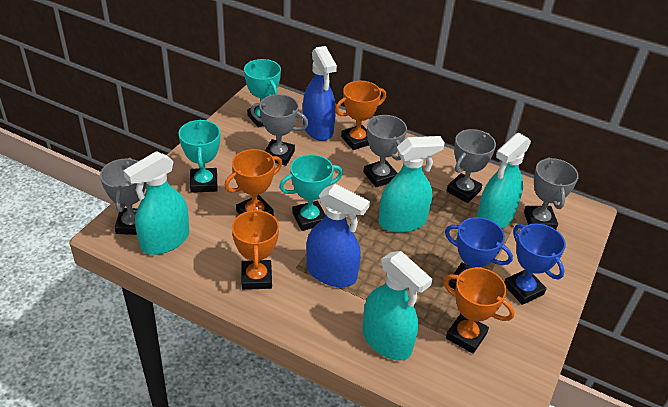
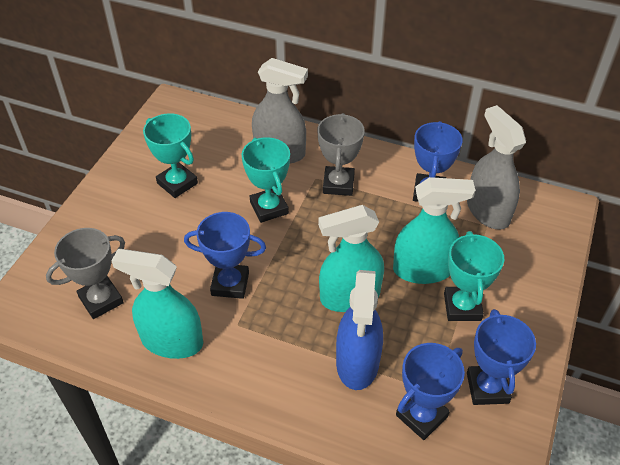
blue spray bottle: [303,46,337,141] [306,184,370,287] = 2 -> [336,270,383,390] = 1
blue trophy: [445,217,513,290] [504,223,566,305] = 2 -> [184,212,266,299] [396,343,465,440] [413,121,463,202] [467,309,536,405] = 4
grey spray bottle: none = 0 -> [252,58,308,163] [467,105,526,230] = 2
grey trophy: [100,158,146,235] [250,94,308,166] [364,115,407,187] [446,129,496,203] [524,157,579,229] = 5 -> [46,228,125,319] [317,113,365,196] = 2
orange trophy: [224,149,282,216] [232,209,279,290] [335,81,386,150] [443,267,514,354] = 4 -> none = 0
turquoise spray bottle: [123,151,189,255] [362,251,432,361] [379,136,445,233] [477,133,531,228] = 4 -> [111,249,203,359] [318,205,384,312] [393,177,475,284] = 3

